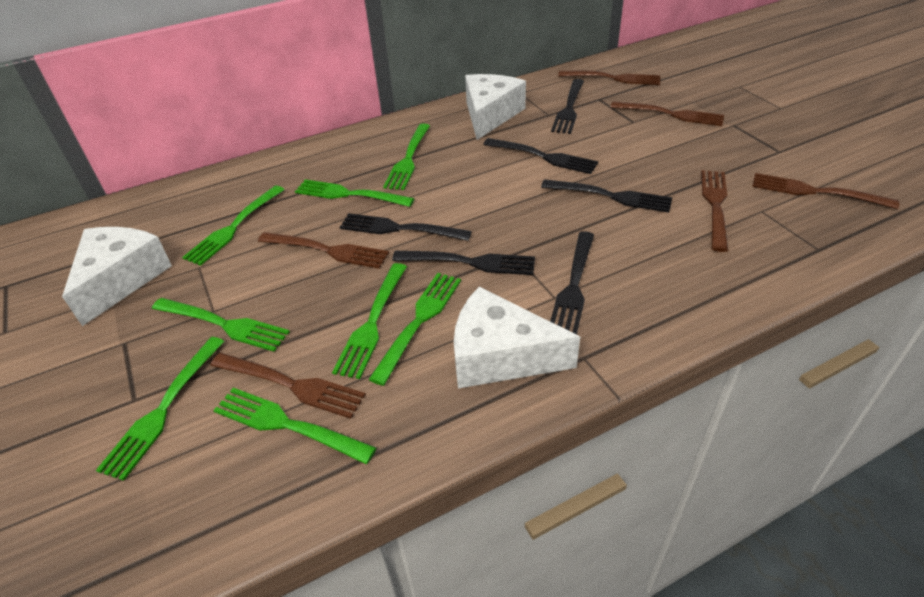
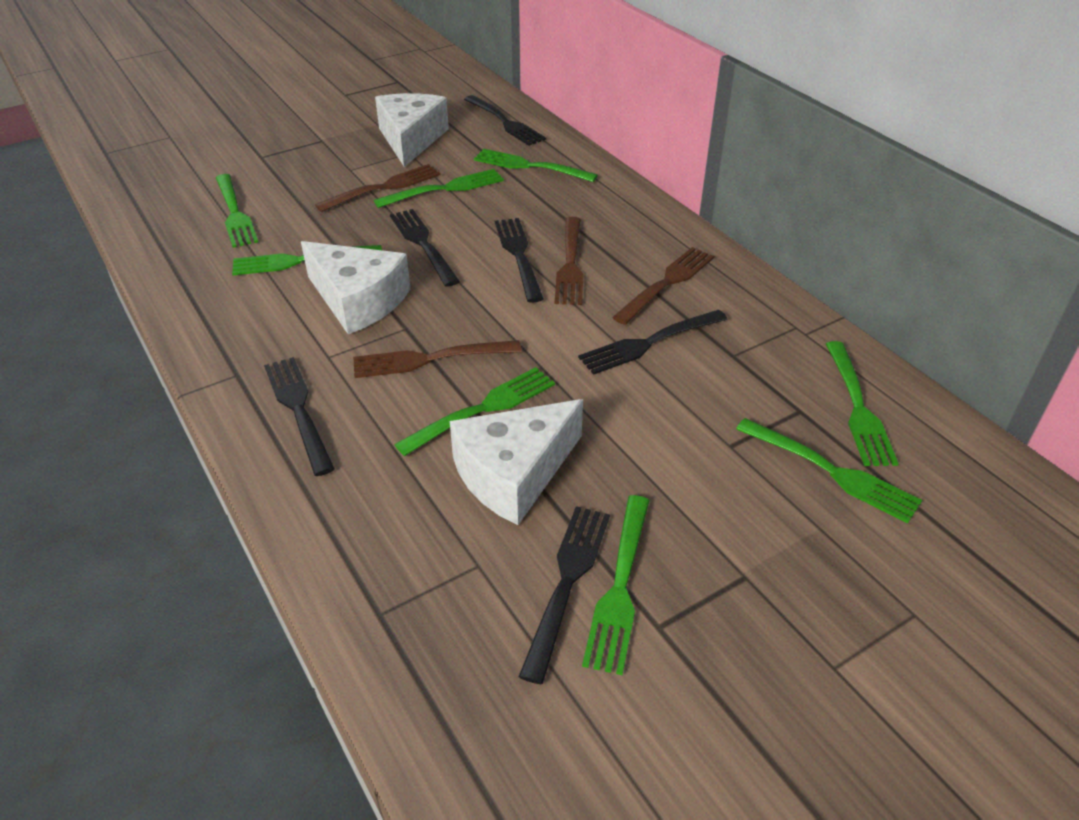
brown fork: [210,353,366,419] [258,232,389,269] [558,71,660,85] [610,101,724,126] [701,170,728,252] [752,173,899,209] = 6 -> [315,164,441,212] [353,340,522,378] [555,217,583,305] [612,247,714,325] = 4

